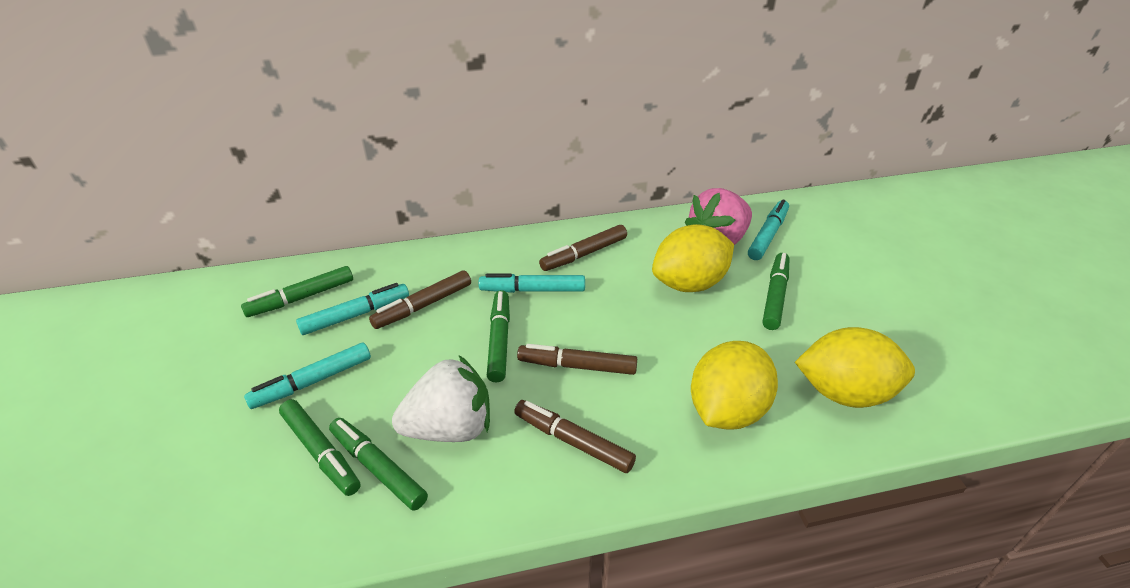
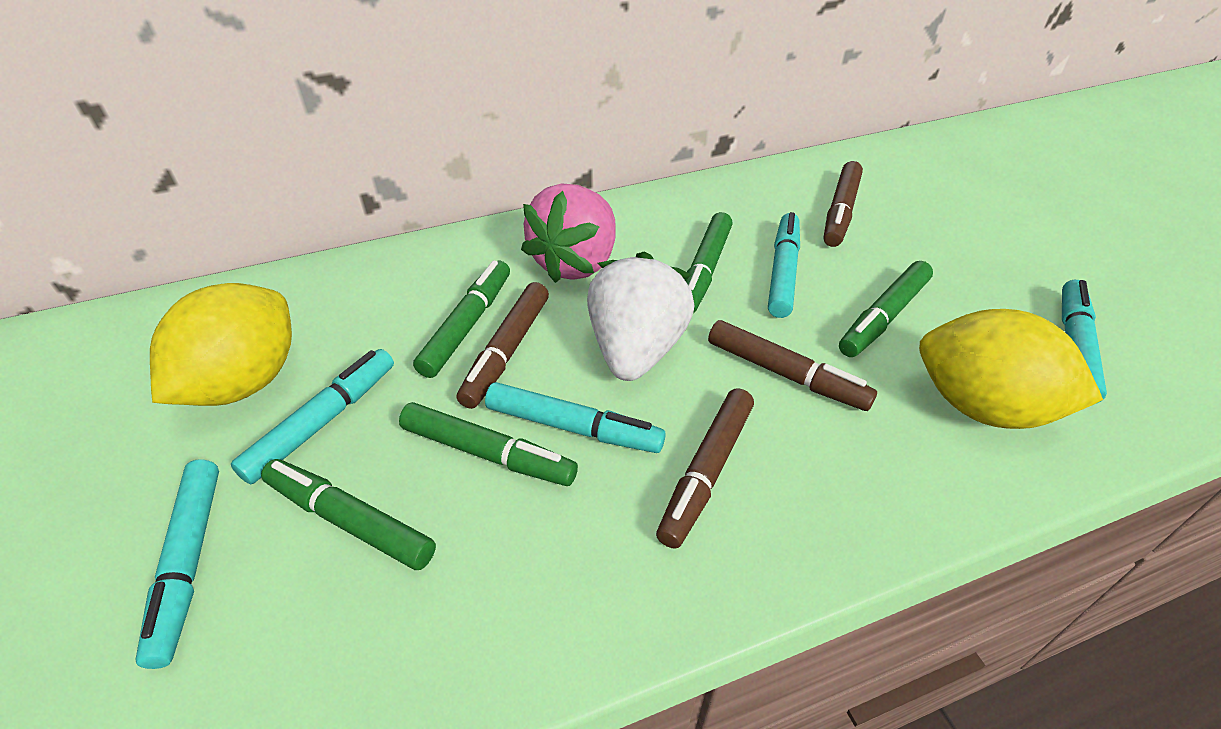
turquoise marker: [244,342,371,409] [296,283,409,335] [478,273,585,293] [748,199,789,260] = 4 -> [135,459,219,669] [231,349,394,484] [485,382,666,453] [768,212,800,318] [1062,280,1107,403] = 5
yellow lemon: [652,224,734,292] [691,341,778,430] [795,327,915,408] = 3 -> [150,283,292,406] [919,309,1103,429] = 2

